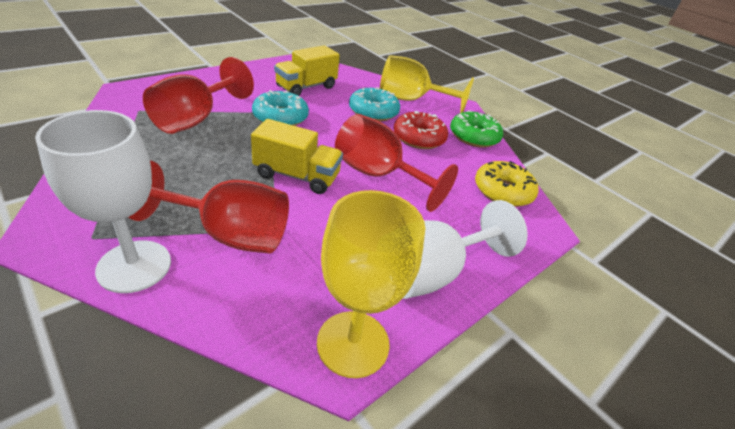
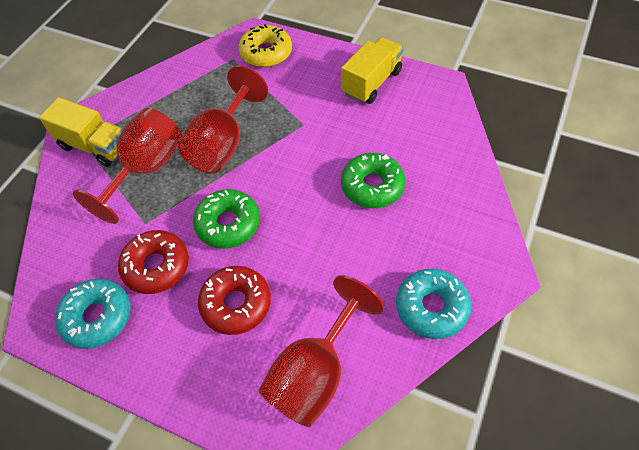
green donut: [450,110,503,147] = 1 -> [193,189,260,249] [341,153,406,208] = 2
red donut: [394,111,448,149] = 1 -> [118,230,189,294] [198,266,271,335] = 2
white goblet: [35,110,171,293] [402,200,528,299] = 2 -> none = 0
yellow goblet: [317,190,425,378] [380,55,474,113] = 2 -> none = 0

